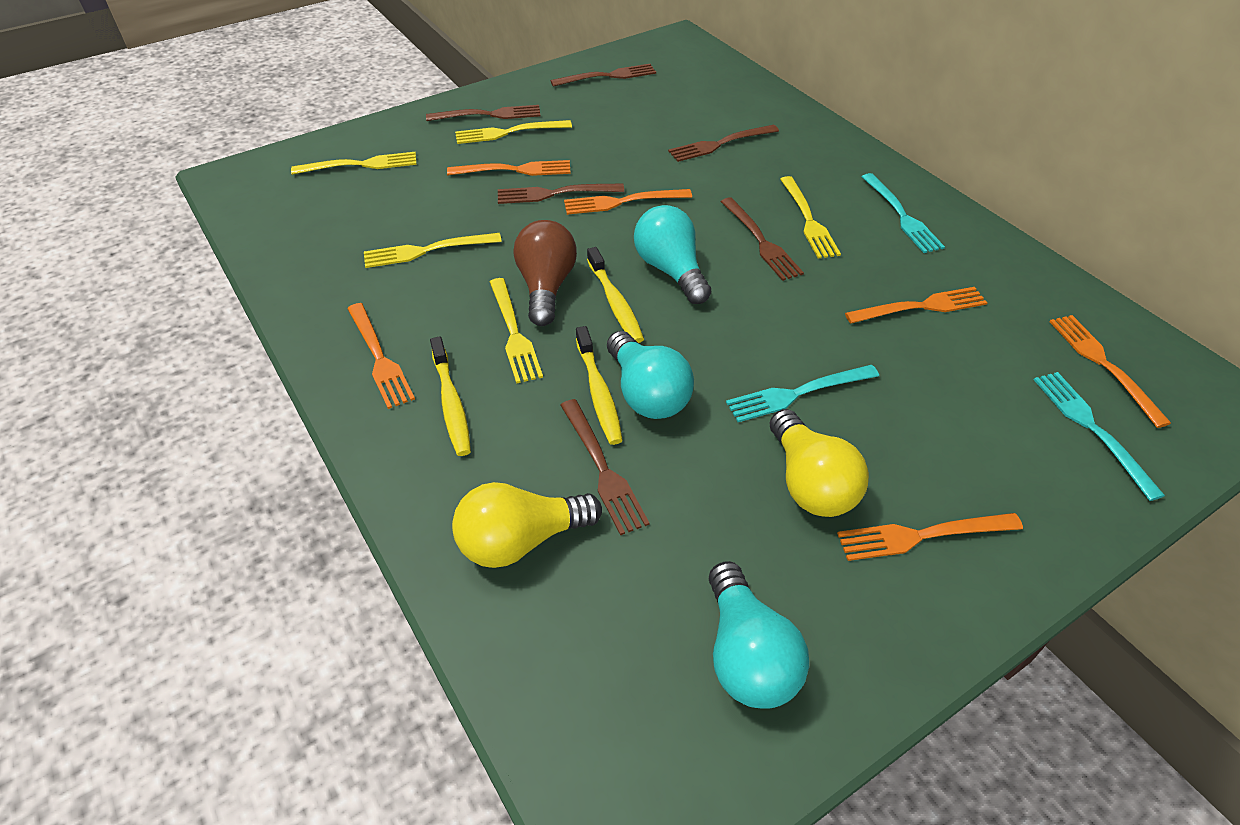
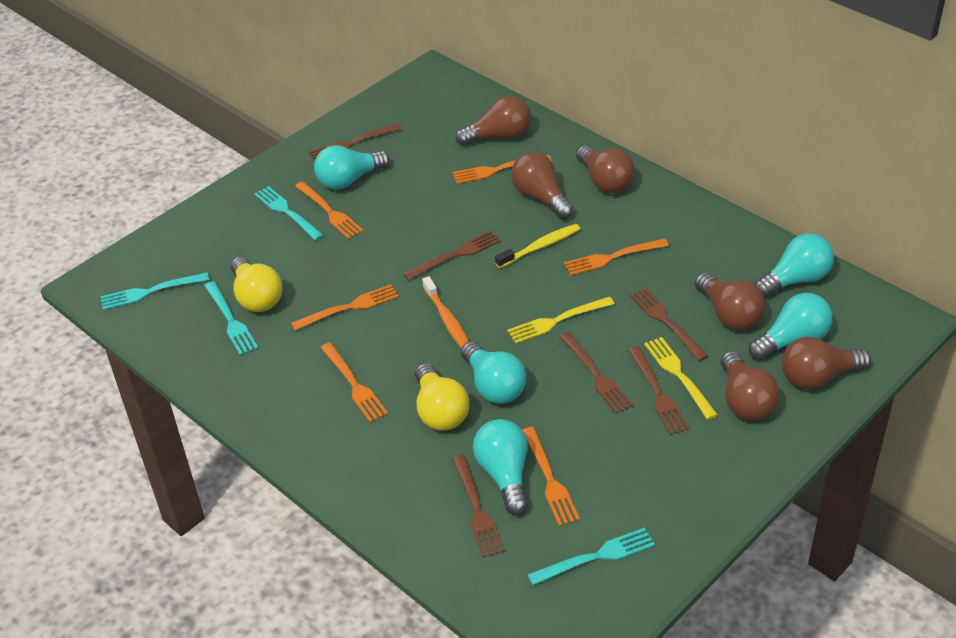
brown light bulb: [514,220,577,326] = 1 -> [455,96,531,146] [511,152,574,219] [576,145,635,193] [695,272,765,330] [721,351,780,421] [782,337,871,389] = 6
orange toothbrush: none = 0 -> [422,276,469,349] = 1
turquoise fork: [726,365,879,422] [862,173,945,253] [1034,372,1165,501] = 3 -> [100,272,209,310] [204,281,258,355] [254,186,324,241] [527,528,655,585] = 4
turquoise light bulb: [607,331,694,419] [634,205,711,304] [709,561,809,709] = 3 -> [314,145,390,190] [461,341,526,404] [473,419,528,515] [749,293,832,360] [755,233,834,298] = 5
yellow fork: [291,152,417,175] [364,233,502,268] [455,120,572,144] [490,278,543,384] [780,176,841,259] = 5 -> [507,297,614,343] [644,337,718,420] = 2
yellow toothbrush: [430,336,471,456] [576,326,623,445] [587,247,644,343] = 3 -> [495,224,580,268] = 1

